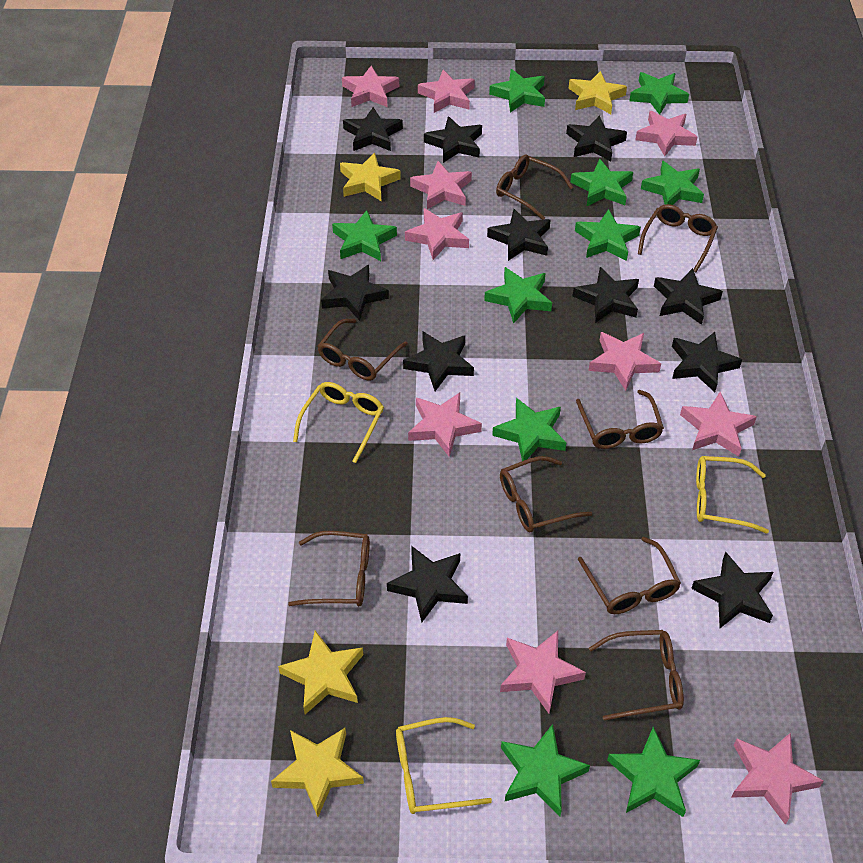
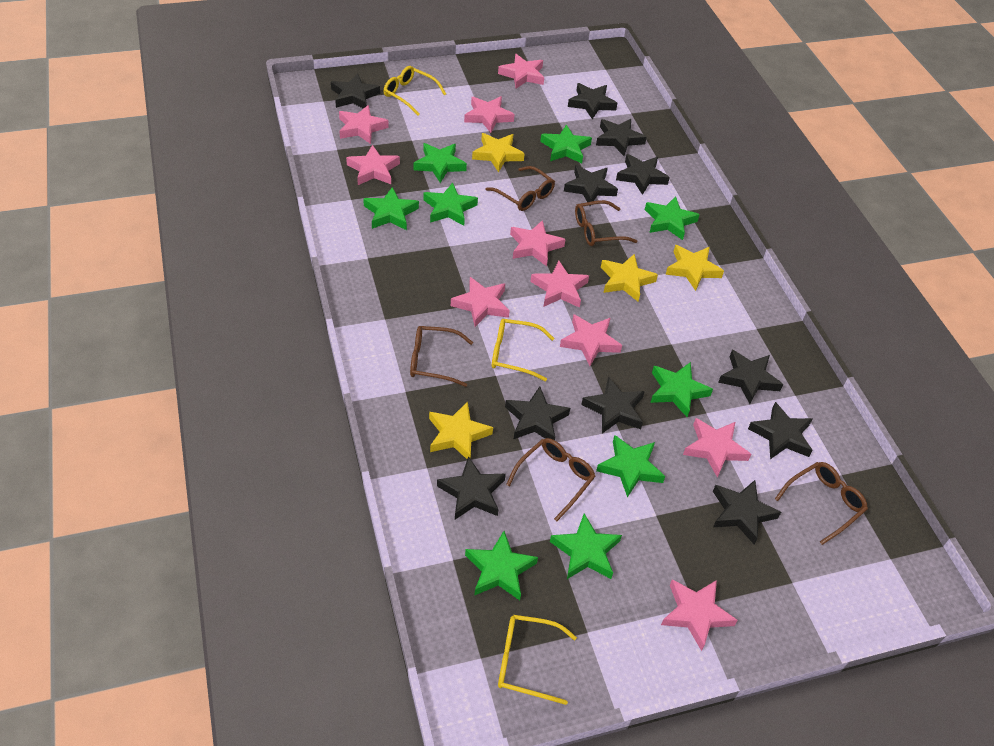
brown glasses: [288,531,370,606] [318,319,408,381] [496,155,573,220] [500,456,592,532] [576,390,664,449] [578,537,681,614] [589,630,684,721] [638,204,718,272] = 8 -> [410,326,473,387] [485,166,555,211] [506,438,596,521] [575,200,637,246] [775,462,868,545] = 5
green star: [332,210,397,261] [484,267,552,324] [489,69,545,113] [492,398,566,461] [501,724,590,817] [570,159,633,207] [575,209,641,261] [607,727,700,817] [629,72,689,115] [641,161,704,205] = 10 -> [363,187,419,230] [414,143,467,183] [423,183,478,226] [465,531,538,600] [540,125,592,163] [550,513,622,579] [596,435,665,498] [645,196,700,240] [650,362,713,417] = 9

